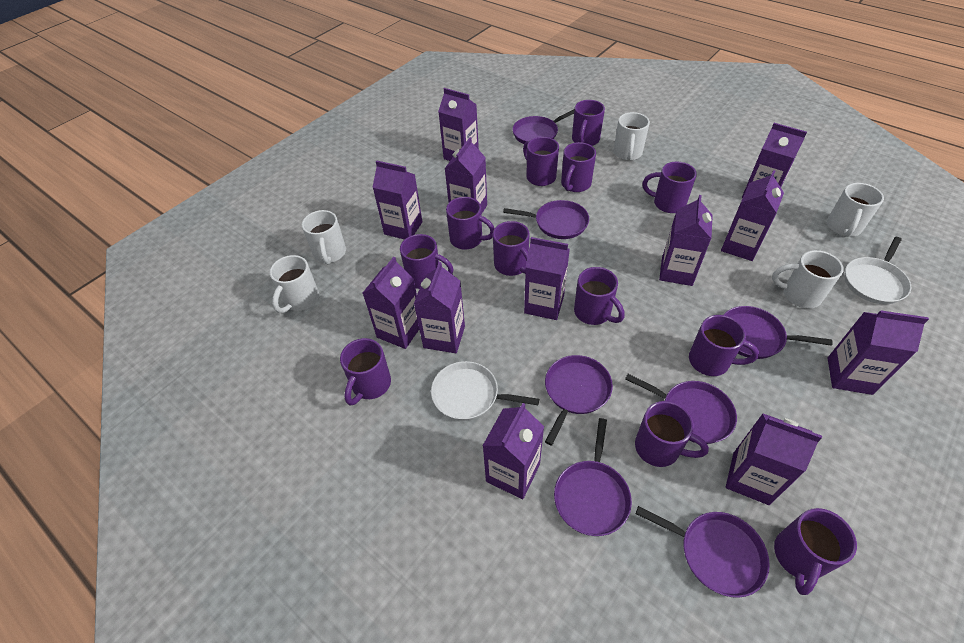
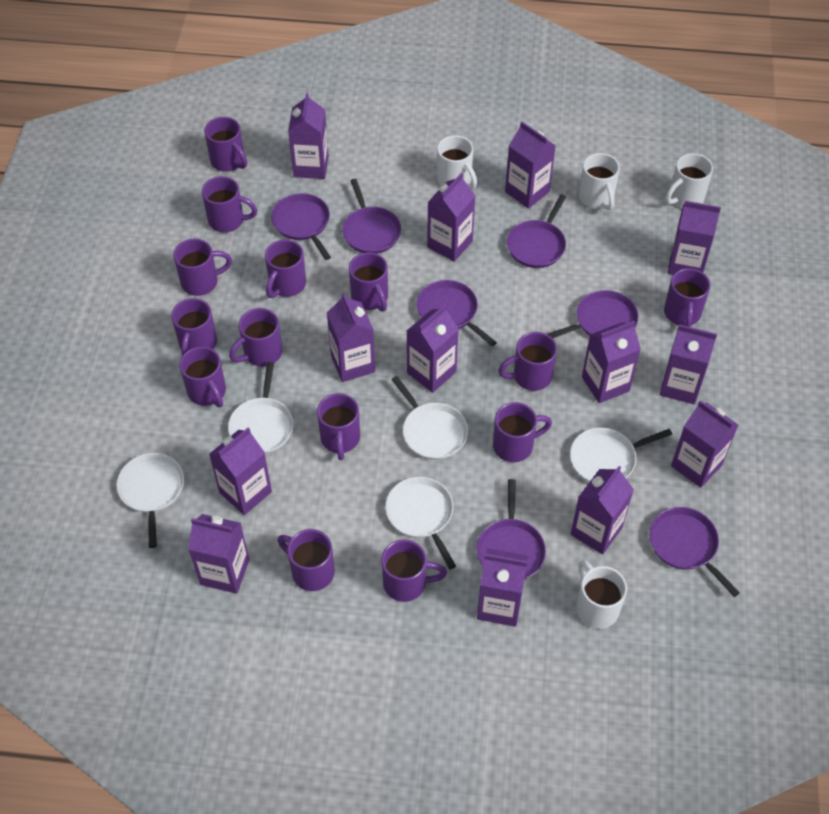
purple carton: [363,257,419,349] [372,160,422,240] [414,262,465,353] [438,88,479,161] [445,137,487,214] [483,403,544,499] [524,237,570,320] [659,195,713,286] [721,170,784,261] [726,413,822,505] [742,123,807,198] [828,310,929,395] = 12 -> [188,514,249,594] [209,428,272,515] [288,93,329,179] [327,293,375,382] [407,305,459,393] [427,173,475,262] [477,548,528,627] [505,122,556,209] [570,466,634,555] [582,321,641,403] [660,324,717,404] [668,201,721,275] [671,400,738,488] = 13
purple mug: [340,338,391,406] [400,234,454,289] [446,197,495,250] [493,221,530,276] [523,137,559,186] [561,142,596,192] [572,100,605,146] [574,267,625,325] [635,401,709,467] [642,162,697,213] [689,315,759,376] [774,508,857,595] = 12 -> [171,298,217,356] [173,239,232,296] [179,347,226,407] [202,176,257,232] [204,117,247,172] [229,308,282,367] [265,239,306,298] [278,529,335,591] [317,393,360,460] [349,252,388,312] [381,540,447,602] [493,402,552,462] [498,332,557,391] [664,268,710,327] = 14
white mug: [270,255,319,313] [302,210,346,265] [613,112,650,161] [772,250,844,308] [827,183,884,237] = 5 -> [437,135,477,189] [576,560,627,629] [579,153,620,210] [666,153,713,208] = 4
white pan: [431,361,539,421] [845,237,911,304] = 2 -> [117,453,184,548] [228,362,293,454] [385,477,456,569] [391,376,468,460] [570,428,672,482] = 5

